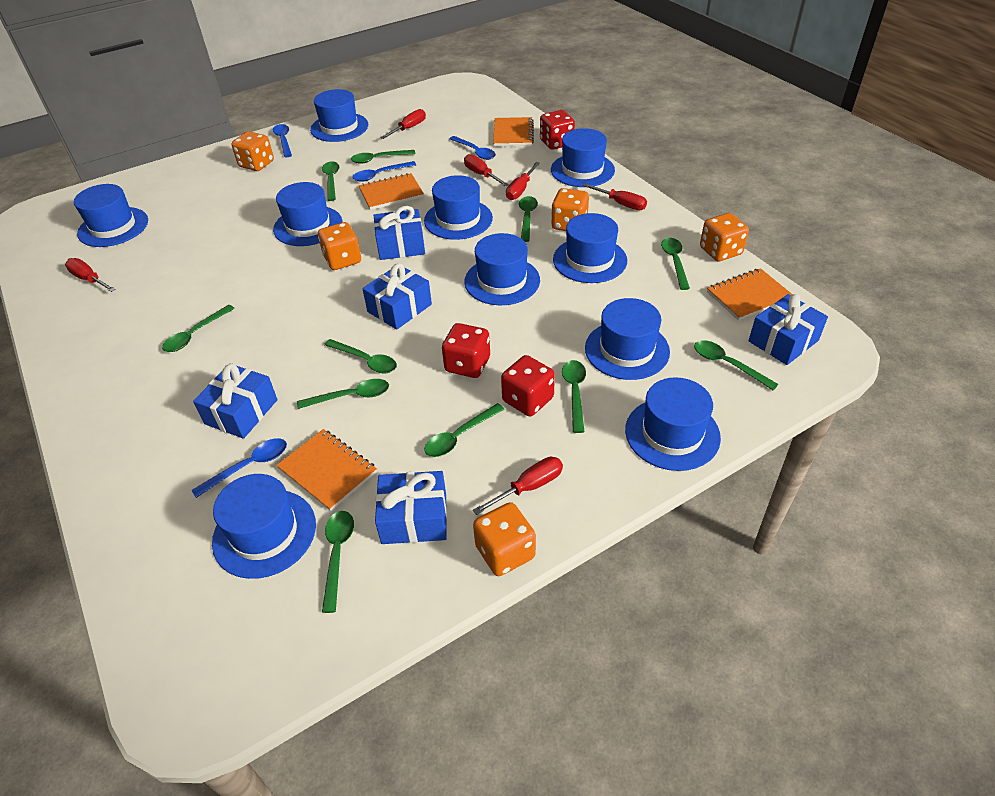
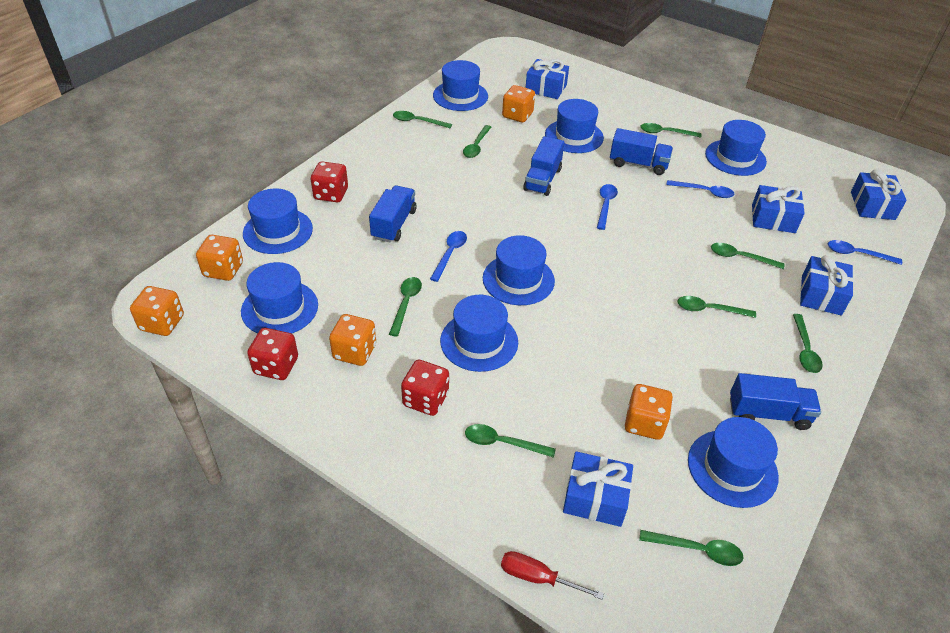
blue hat: [74,184,148,247] [212,474,316,579] [273,182,342,246] [310,89,368,142] [424,175,493,240] [464,233,540,305] [551,128,615,187] [553,213,627,283] [585,298,670,380] [625,377,721,471] = 10 -> [241,262,318,334] [243,188,313,254] [433,60,488,111] [440,295,518,372] [483,235,555,305] [545,99,604,153] [688,417,779,508] [705,120,767,176] = 8
blue truck: none = 0 -> [369,185,416,242] [523,136,564,196] [610,128,673,175] [730,373,821,430] = 4
green spoon: [162,305,235,352] [297,379,389,409] [322,161,339,201] [322,511,354,613] [324,339,397,374] [351,150,415,164] [424,403,505,457] [519,196,538,242] [562,360,586,433] [661,238,690,290] [694,340,778,390] = 11 -> [389,277,422,337] [393,111,452,128] [463,125,491,158] [465,424,556,458] [639,530,744,566] [640,123,702,138] [677,296,756,318] [711,243,785,269] [793,314,823,373] = 9
orange notebook: [276,429,377,511] [359,173,424,210] [493,117,534,146] [707,268,792,321] = 4 -> none = 0
red screwdriver: [65,258,116,292] [381,109,426,139] [464,154,509,187] [473,457,563,515] [506,162,540,200] [582,183,647,210] = 6 -> [501,551,604,600] = 1

